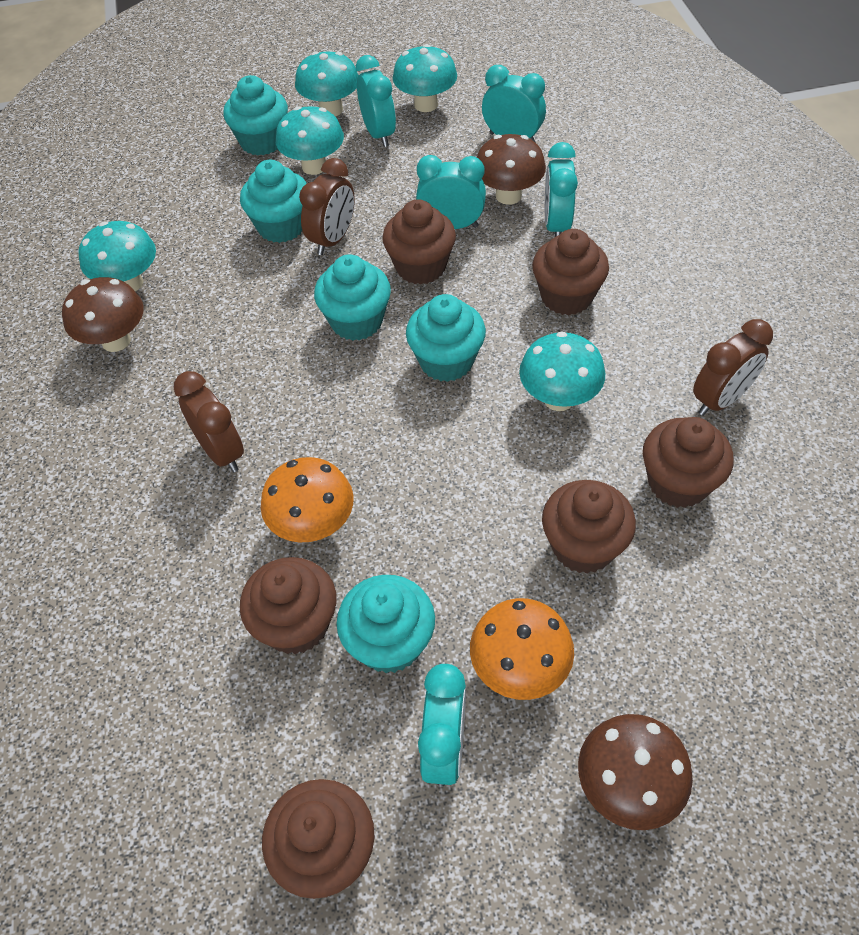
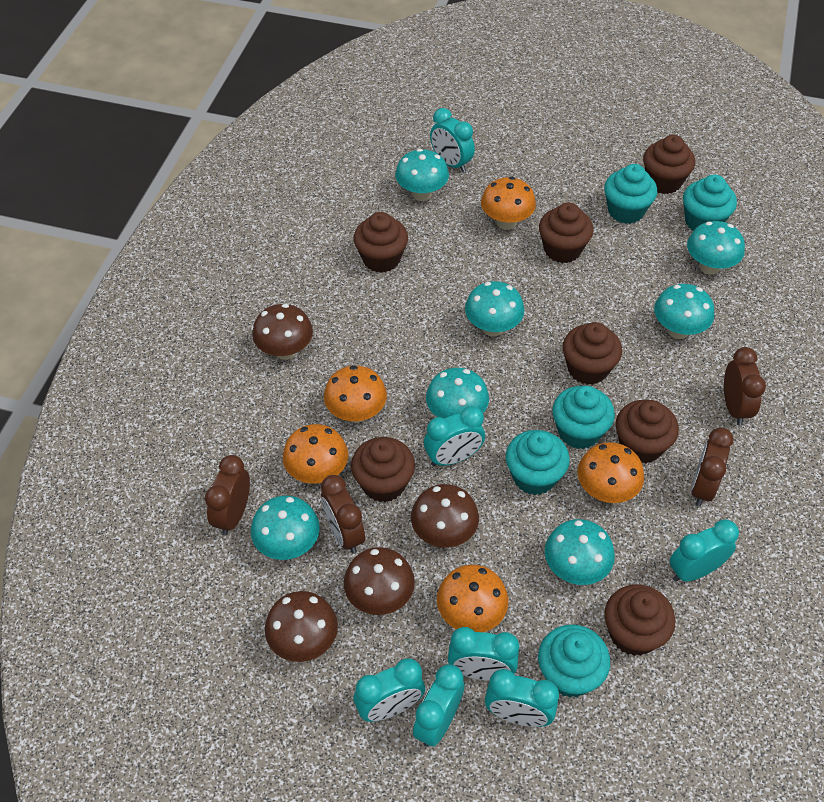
brown clock: [173,371,244,472] [299,158,355,255] [693,319,773,416] = 3 -> [205,455,250,536] [321,475,365,554] [691,428,734,506] [724,347,766,426] = 4
brown cupcake: [240,557,337,655] [262,779,374,899] [382,199,456,285] [532,229,609,315] [542,480,636,574] [643,417,733,508] = 6 -> [351,437,415,502] [354,212,408,273] [539,203,593,263] [563,322,622,385] [604,584,676,656] [616,400,679,464] [643,135,695,194] = 7
brown mushroom: [62,277,144,352] [477,134,546,205] [578,714,693,830] = 3 -> [252,304,313,360] [265,591,338,662] [344,547,415,615] [411,484,479,548] = 4
orange mushroom: [261,457,354,542] [470,598,574,700] = 2 -> [283,424,348,484] [324,365,387,423] [437,565,508,632] [481,177,536,230] [577,442,644,503] = 5
turquoise clock: [356,55,396,147] [416,155,486,229] [418,664,466,787] [482,65,546,143] [545,142,578,237] = 5 -> [354,658,425,722] [413,664,465,747] [424,406,485,466] [430,108,475,172] [448,627,519,680] [485,669,559,727] [670,519,739,582] = 7
turquoise mushroom: [79,221,156,291] [276,106,344,175] [295,51,359,117] [393,44,457,112] [519,331,605,411] = 5 -> [251,496,320,560] [395,149,449,201] [426,368,489,419] [465,281,524,336] [545,519,615,585] [654,284,714,339] [687,221,745,275] = 7

